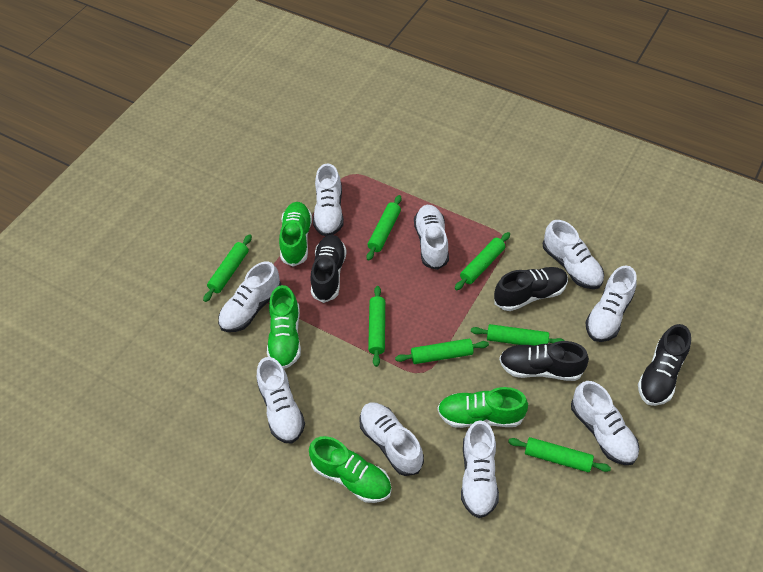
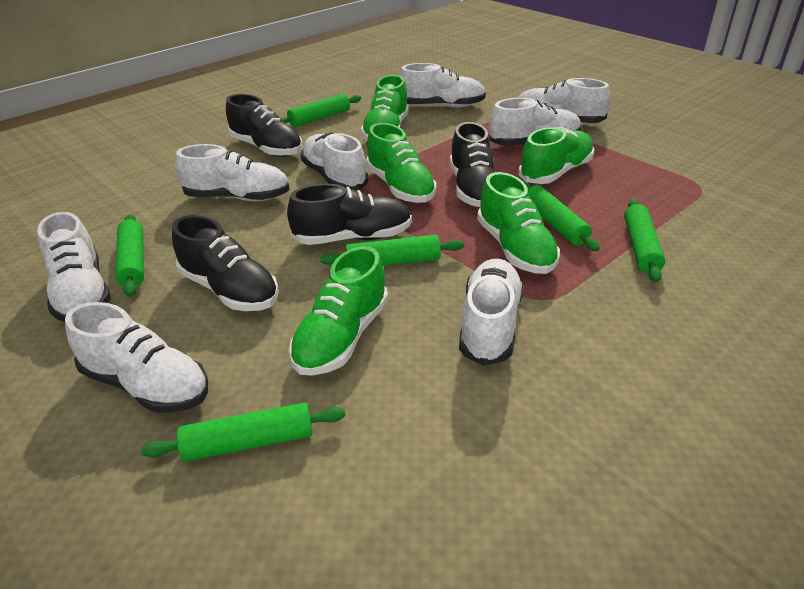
green rolling pin: [203,234,252,302] [367,195,402,261] [368,286,385,367] [395,339,489,364] [455,232,510,290] [471,324,565,346] [508,437,611,472] = 7 -> [115,214,144,297] [141,403,346,462] [280,94,361,127] [320,235,464,266] [524,182,600,251] [624,199,665,282] = 6
green shoe: [267,285,301,369] [279,202,312,267] [309,436,392,503] [437,387,528,428] = 4 -> [289,246,388,376] [361,75,409,140] [366,123,436,203] [477,172,560,274] [519,127,595,184] = 5
white shoe: [218,262,281,332] [257,357,305,444] [313,163,344,236] [359,402,424,476] [414,205,449,270] [461,420,499,518] [543,220,604,289] [571,381,639,465] [585,265,637,342] = 9 -> [37,212,111,322] [65,302,208,413] [175,144,289,201] [300,132,369,190] [399,63,486,107] [459,259,524,366] [489,98,581,146] [518,78,610,123] = 8

